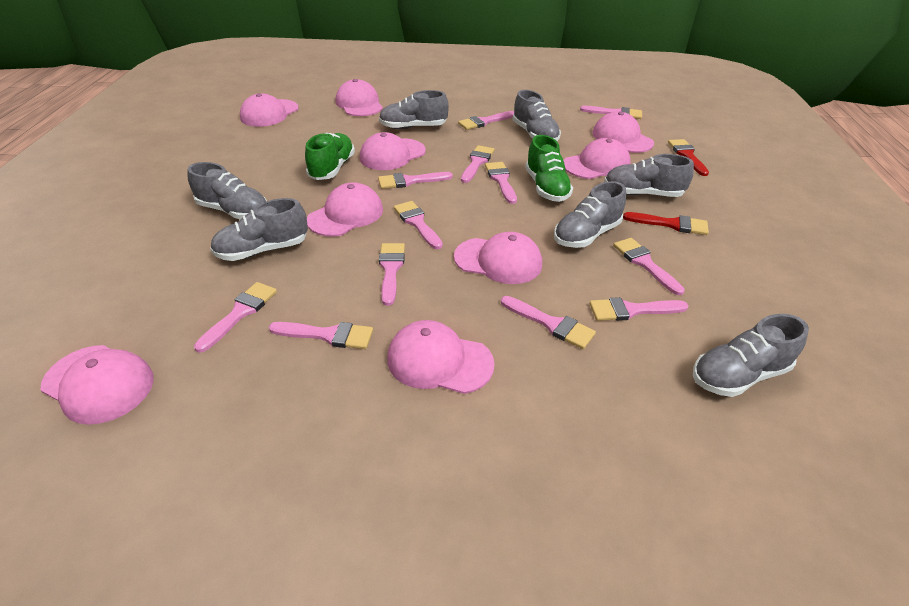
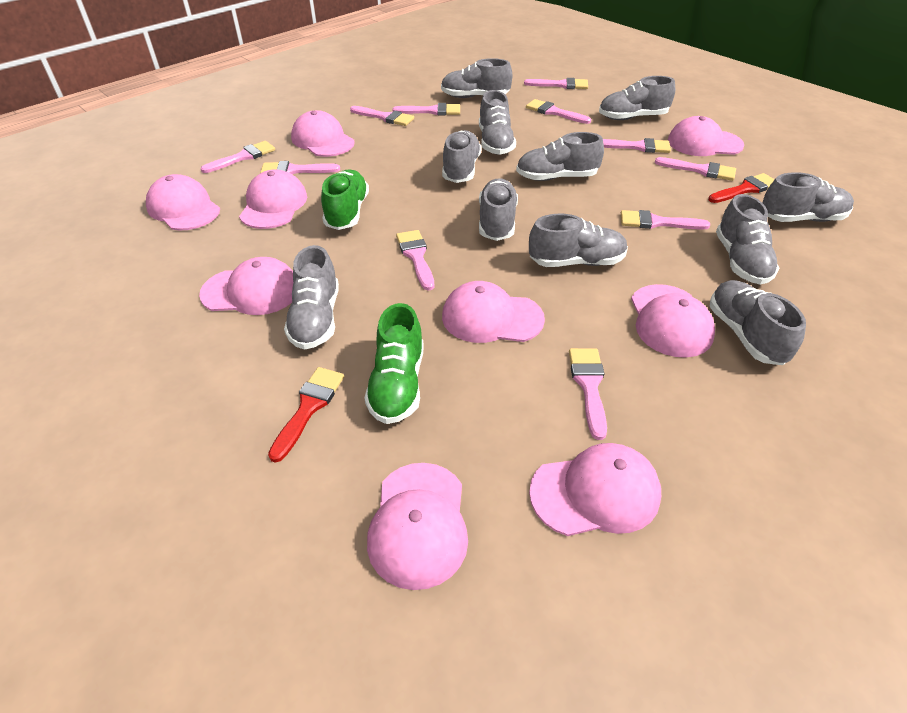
grey shoe: [188,162,267,219] [210,198,308,261] [379,90,449,129] [513,90,561,141] [554,181,626,248] [604,154,694,197] [693,314,809,397] = 7 -> [284,245,339,350] [441,58,512,98] [442,130,482,183] [479,90,516,155] [479,178,518,241] [516,132,604,181] [529,214,628,267] [599,76,675,120] [709,280,806,365] [716,194,779,284] [763,172,854,222] = 11
pink brush: [194,282,277,353] [269,322,373,349] [378,172,453,189] [379,243,405,306] [394,201,443,249] [458,111,514,130] [461,145,494,183] [485,162,517,204] [501,296,596,349] [580,106,642,119] [589,297,689,321] [613,238,685,295] = 12 -> [201,141,275,173] [260,161,340,174] [350,106,414,126] [392,103,460,115] [396,230,434,290] [524,78,588,89] [526,99,591,124] [569,348,607,440] [603,138,671,153] [621,210,710,230] [655,157,736,181] = 11

